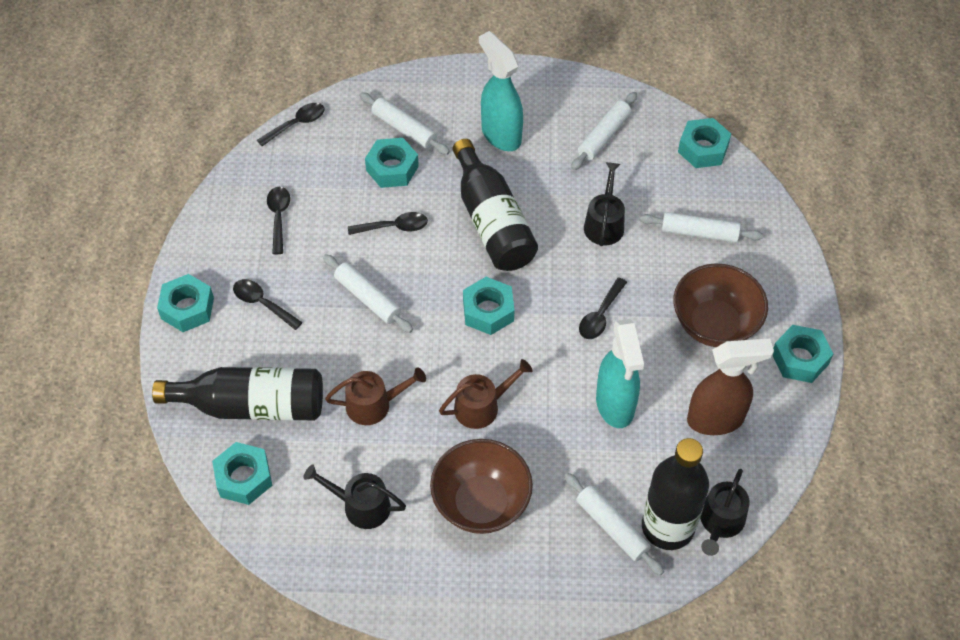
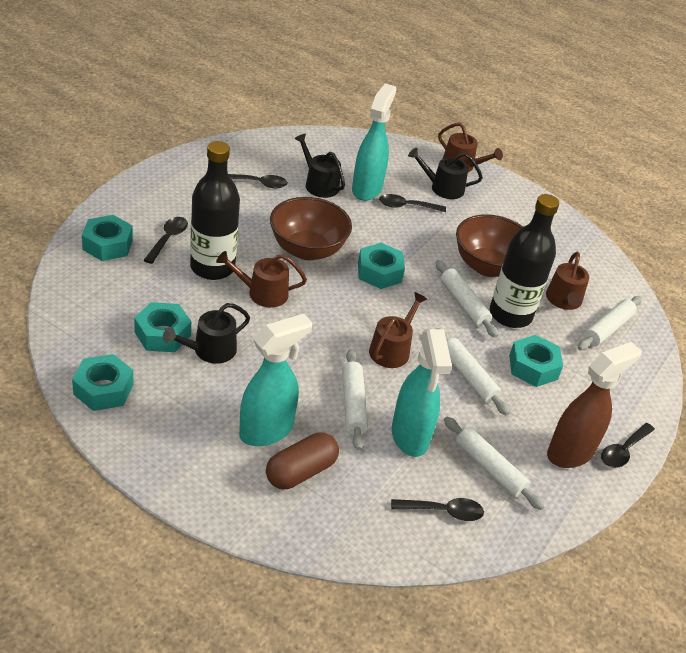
black bottle: [152,367,323,421] [453,139,538,271] [642,438,709,550] = 3 -> [190,141,240,280] [490,194,559,328] = 2
brown capsule: none = 0 -> [266,433,339,489] = 1
brown watering can: [325,368,426,425] [439,359,533,429] = 2 -> [216,251,307,308] [369,292,427,368] [438,123,503,172] [546,252,589,310] = 4
turquoise nut: [157,274,214,332] [212,442,272,505] [365,138,419,188] [463,277,515,335] [678,118,731,168] [772,325,833,383] = 6 -> [72,354,134,411] [82,215,133,261] [134,302,191,352] [358,243,405,289] [509,335,563,387] = 5
turquoise spray bottle: [479,31,523,151] [596,319,644,428] = 2 -> [239,314,313,446] [352,83,397,201] [392,329,452,457] = 3

